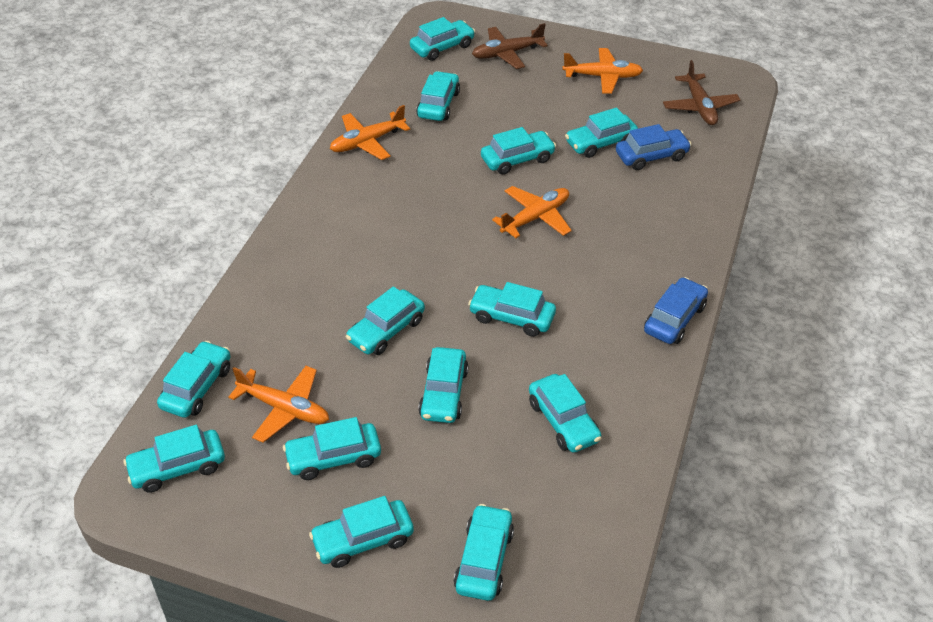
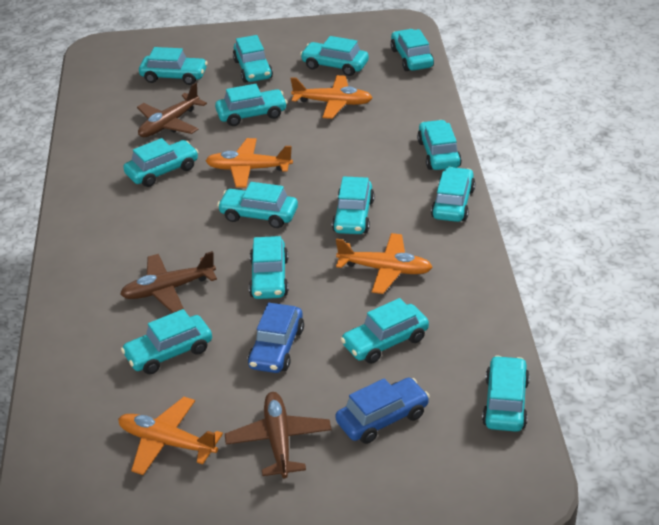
brown plane: [472,23,548,69] [663,60,740,125] = 2 -> [120,251,217,313] [137,82,207,137] [225,392,331,478] = 3
turquoise car: [123,425,225,493] [157,341,231,418] [283,417,381,480] [309,496,414,568] [346,286,425,355] [410,17,475,61] [416,71,460,121] [418,347,469,423] [454,504,514,601] [468,282,556,337] [481,127,556,175] [529,374,601,453] [565,108,638,158] = 13 -> [121,309,212,374] [123,138,198,187] [139,47,208,85] [215,84,287,126] [217,182,298,228] [233,35,273,83] [249,236,289,299] [300,36,369,76] [332,176,375,234] [341,298,429,364] [390,29,434,71] [417,120,462,170] [431,167,475,222] [482,355,530,432] = 14

